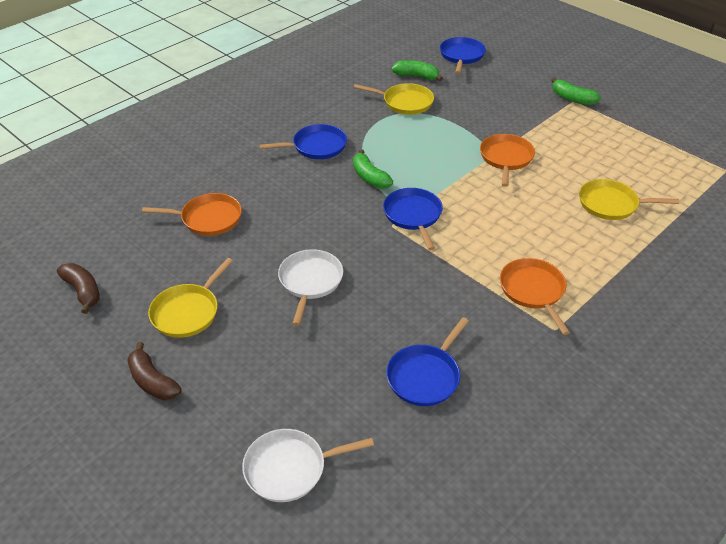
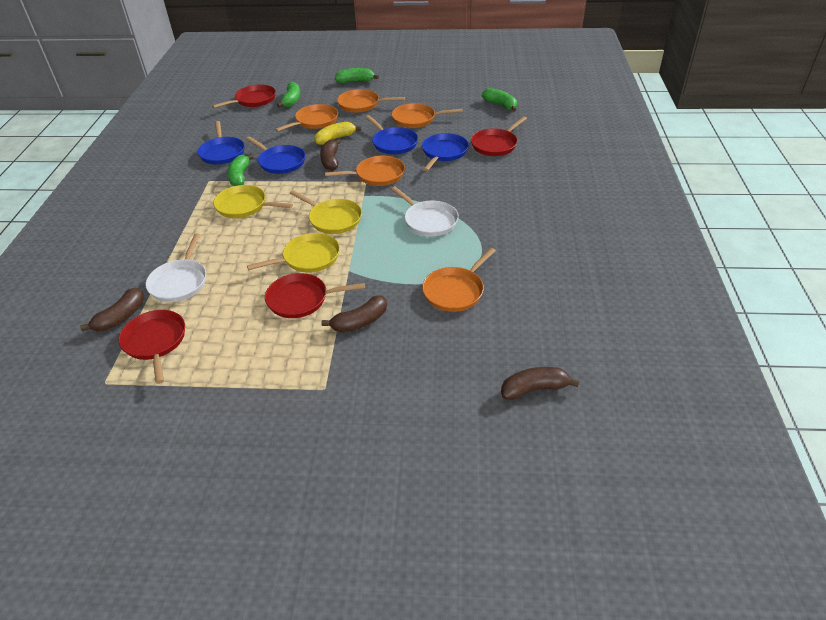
brown banana: [57,263,100,314] [127,342,182,400] = 2 -> [80,287,144,332] [320,139,341,171] [321,296,387,333] [501,367,580,400] = 4
green banana: [353,149,393,189] [391,60,443,81] [551,77,601,105] = 3 -> [227,154,253,186] [277,82,300,107] [335,68,379,83] [482,88,517,112] = 4
orange pan: [142,193,242,236] [480,134,535,187] [500,258,570,335] = 3 -> [275,104,338,132] [325,156,405,186] [337,89,405,113] [392,103,463,128] [422,248,496,312] = 5
red pan: none = 0 -> [118,310,185,384] [212,84,276,108] [265,273,365,318] [471,116,527,156] = 4
yellow banana: none = 0 -> [314,122,361,145] = 1

